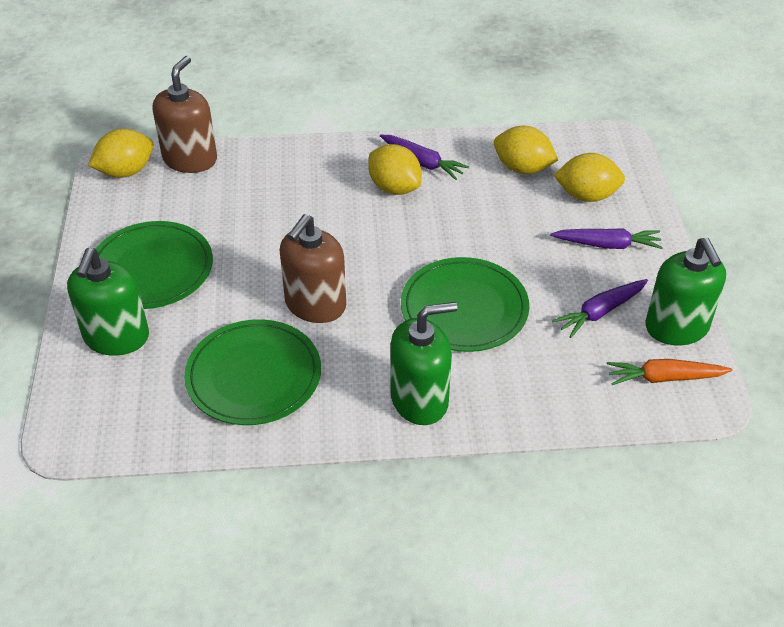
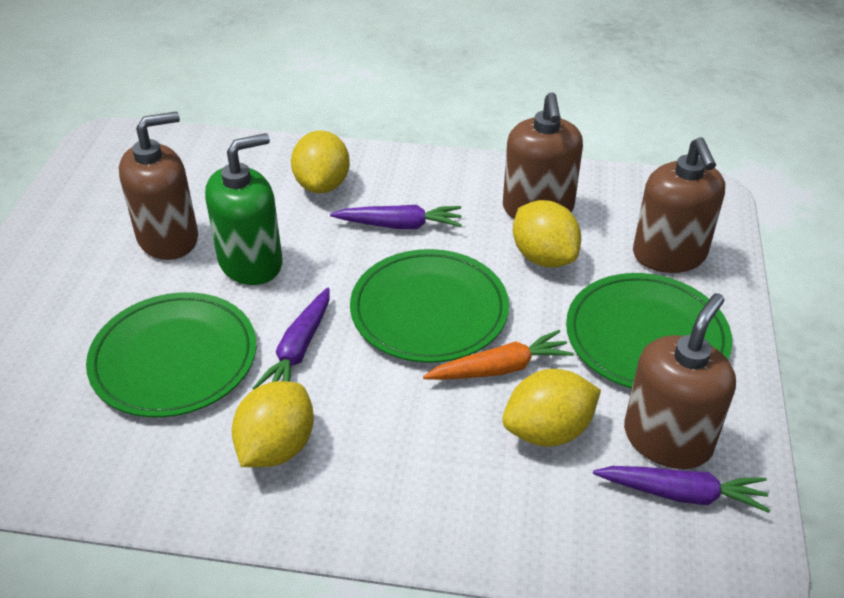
brown soap dispenser: [153,56,217,173] [280,214,346,323] = 2 -> [119,111,198,260] [503,92,583,219] [624,293,736,469] [633,137,725,273] = 4
green soap dispenser: [67,248,149,356] [390,302,457,425] [646,238,726,345] = 3 -> [205,133,283,285] = 1

